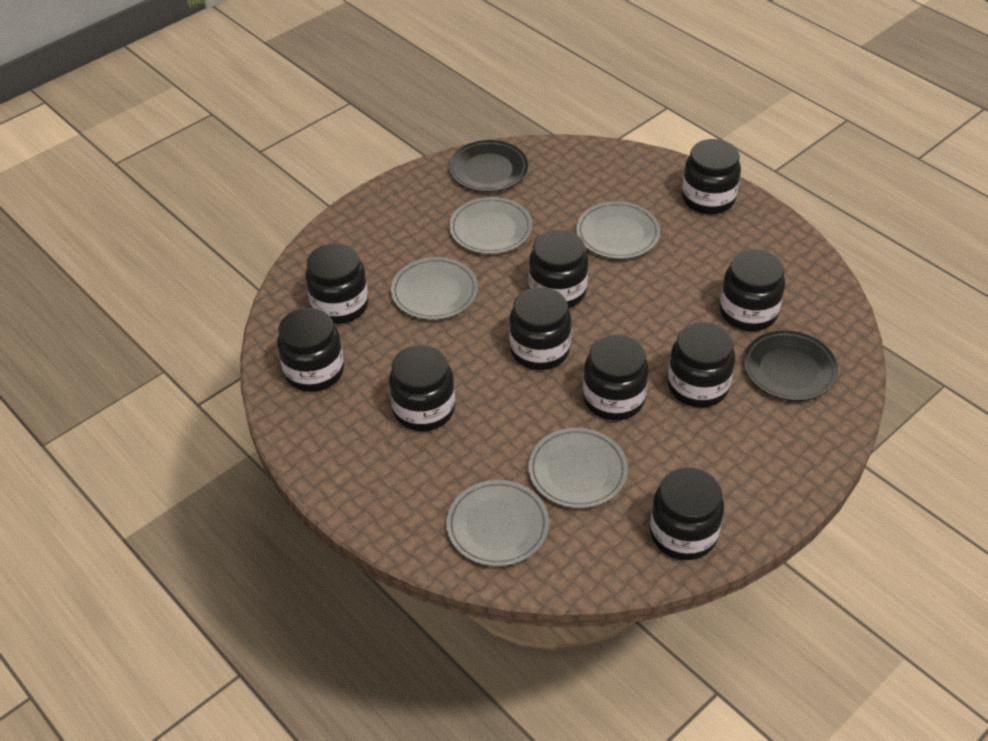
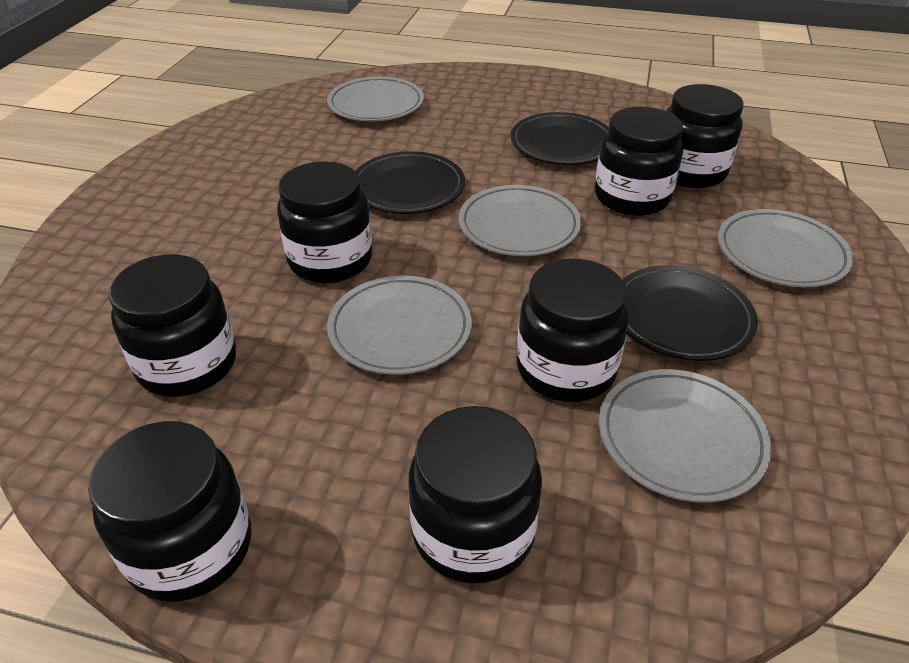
black jar: [277,308,344,392] [305,243,369,324] [389,345,455,431] [509,287,572,370] [529,230,588,308] [583,334,649,421] [650,467,724,560] [668,322,735,408] [682,139,741,215] [720,249,785,331] = 10 -> [88,421,251,602] [108,254,236,397] [277,161,372,283] [408,406,542,584] [517,259,629,402] [595,107,683,216] [666,84,744,188] = 7
black plate: [449,140,528,192] [743,330,838,401] = 2 -> [356,151,465,214] [511,112,609,165] [622,265,758,361] = 3

